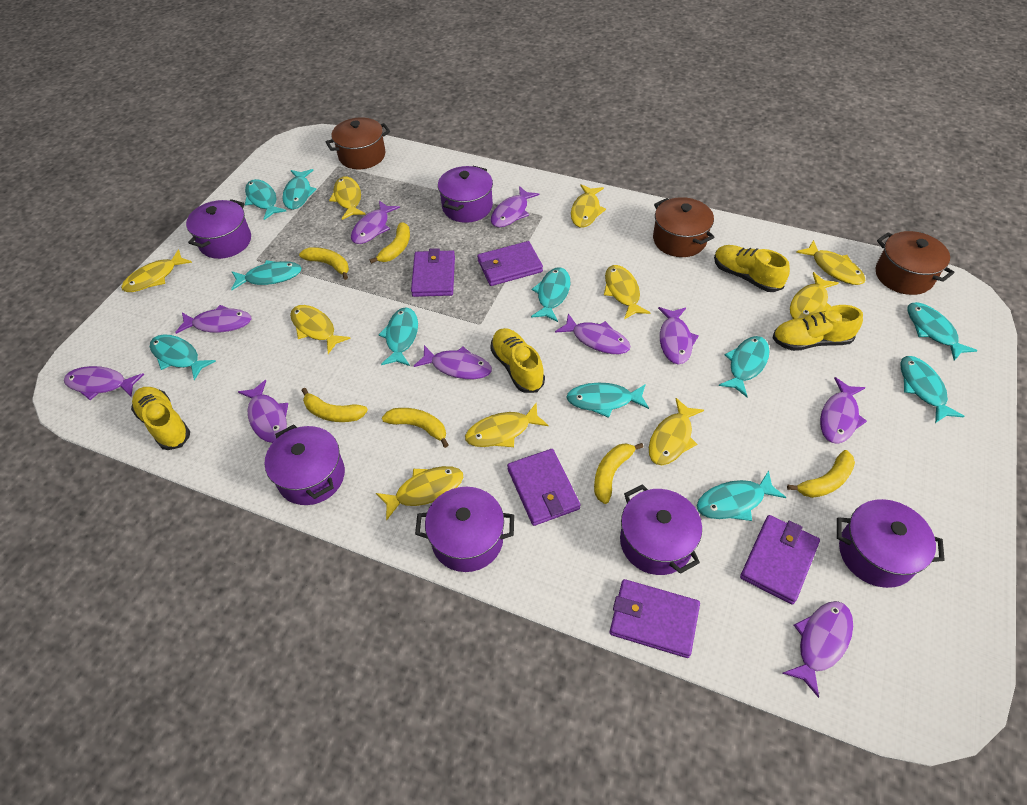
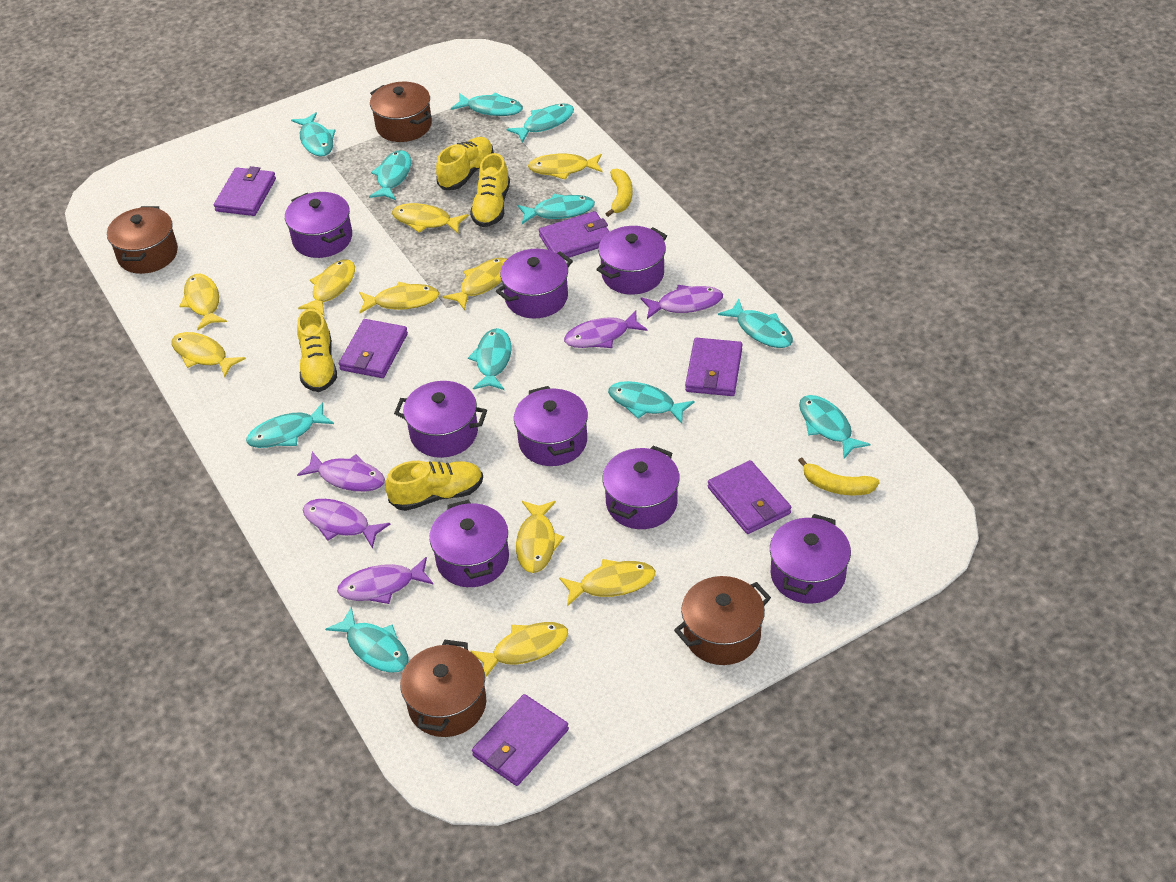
brown pot: [326,117,390,169] [653,197,714,257] [876,231,955,295] = 3 -> [107,206,178,274] [370,82,432,142] [400,640,486,737] [674,576,771,665] = 4
purple fish: [64,366,144,400] [175,305,251,334] [238,380,288,443] [351,200,400,244] [414,345,492,379] [491,186,540,227] [555,313,630,354] [658,307,698,364] [782,601,853,698] [820,377,867,444] = 10 -> [297,452,385,492] [303,499,390,549] [337,557,434,604] [564,310,648,348] [640,285,723,319] = 5
purple pot: [186,199,251,259] [265,424,345,505] [415,487,514,572] [438,166,493,223] [620,484,702,575] [837,499,945,588] = 6 -> [285,192,352,258] [394,381,487,458] [429,500,509,587] [496,249,573,319] [514,386,588,466] [596,226,667,295] [602,446,680,529] [770,514,851,604] = 8
purple wallet: [411,248,455,297] [477,241,543,286] [507,449,580,526] [610,579,700,658] [740,515,820,604] = 5 -> [214,166,276,216] [339,319,408,378] [472,694,569,786] [539,211,609,257] [685,338,742,396] [708,460,791,534] = 6
yellow banana: [299,247,349,280] [301,388,368,422] [370,222,410,264] [382,408,449,448] [594,443,644,504] [787,450,855,498] = 6 -> [606,169,633,217] [798,457,880,495] = 2

